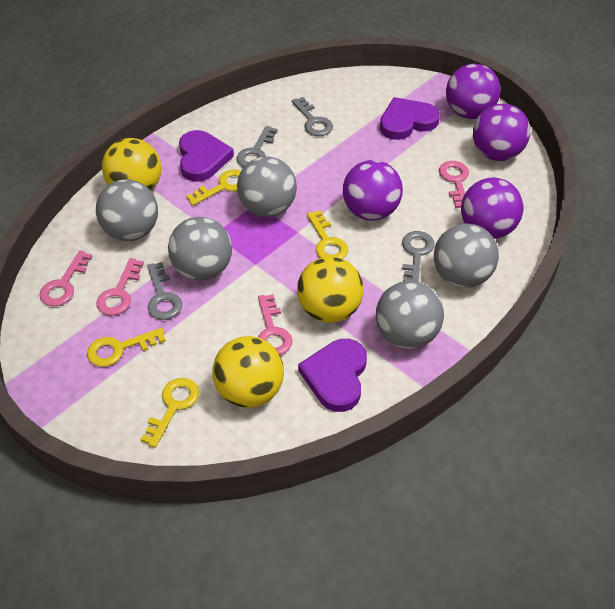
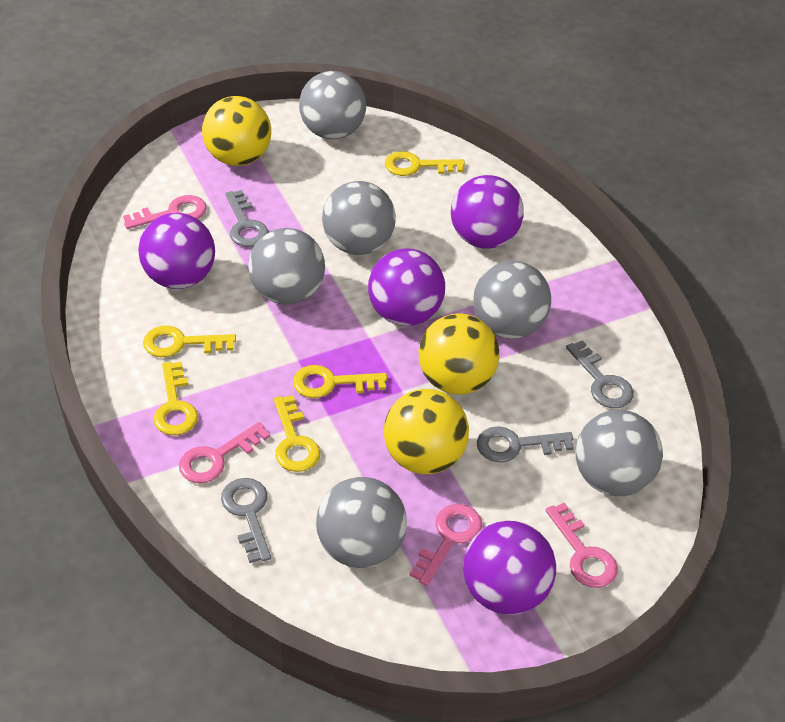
grey ball: [96,179,158,241] [168,217,232,281] [237,156,297,217] [376,281,444,349] [434,223,499,288] = 5 -> [248,228,325,305] [299,71,366,139] [316,477,407,568] [322,181,396,255] [473,261,551,339] [575,410,663,496] = 6
purple heart: [179,130,234,181] [298,339,367,412] [380,97,440,140] = 3 -> none = 0
yellow key: [87,328,166,367] [140,378,199,448] [186,170,241,206] [307,210,348,259] = 4 -> [143,326,236,357] [153,362,198,435] [274,395,320,472] [293,365,387,398] [385,151,465,176] = 5

